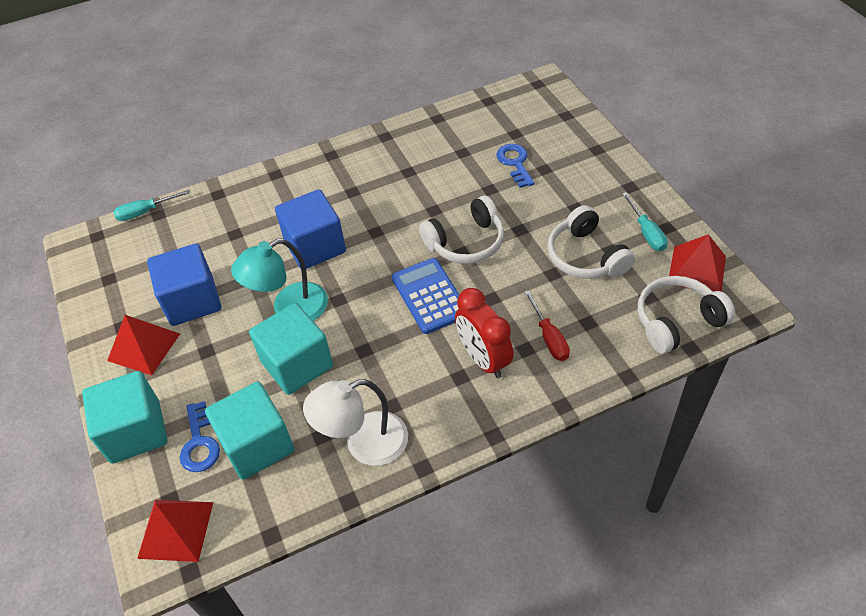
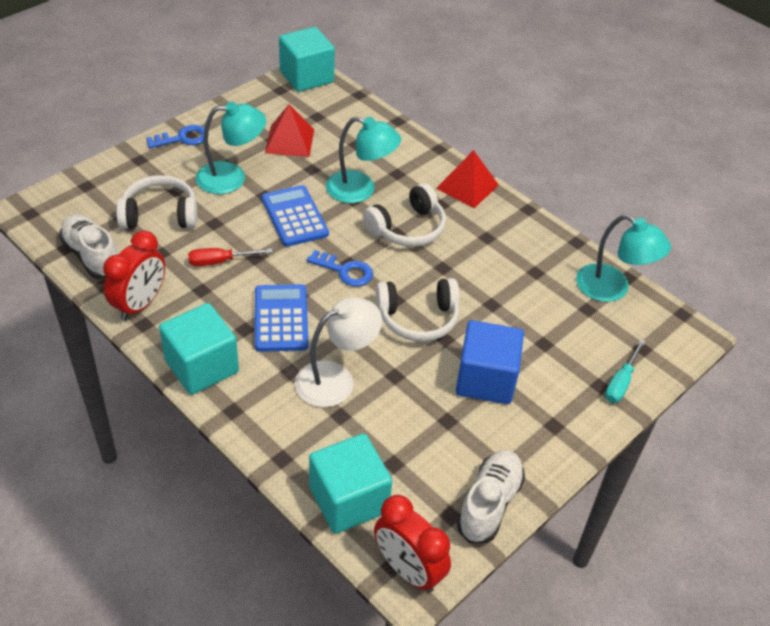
blue calculator: [392,258,459,334] = 1 -> [255,284,308,352] [262,185,329,247] = 2
blue cube: [147,243,221,326] [275,189,346,269] = 2 -> [456,320,524,404] = 1
red clock: [455,288,514,378] = 1 -> [103,231,165,321] [374,495,451,592] = 2
red pyramid: [107,315,180,375] [137,500,213,562] [669,234,726,292] = 3 -> [265,104,314,157] [436,150,499,208] = 2
turquoise lamp: [231,238,328,321] = 1 -> [196,102,266,194] [326,116,401,203] [576,214,671,302] = 3
turquoise screwdriver: [113,189,191,221] [622,192,668,251] = 2 -> [605,339,646,403] = 1
white shoe: none = 0 -> [59,214,118,279] [457,450,525,543] = 2

